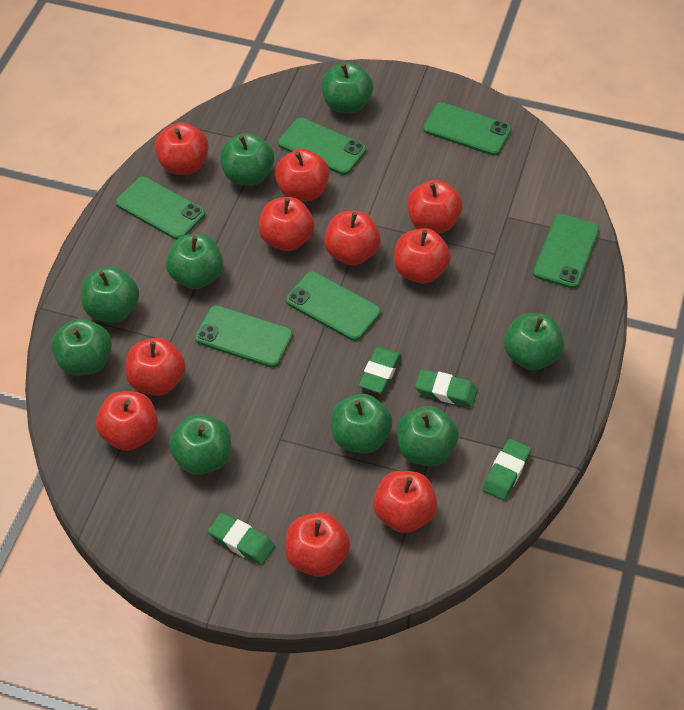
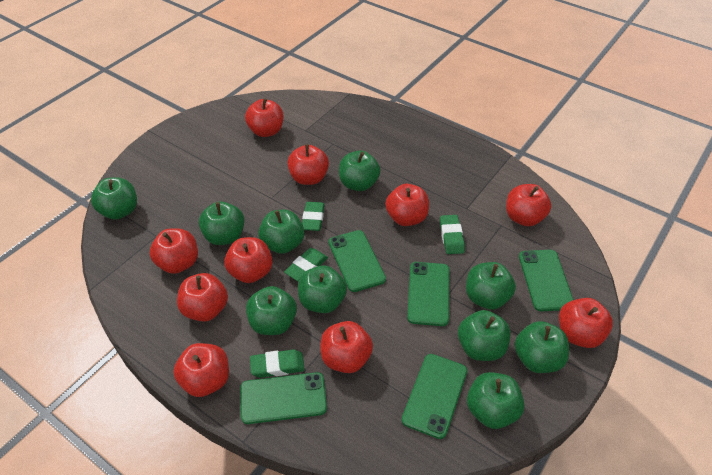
green apple: [51,318,112,376] [81,267,139,323] [166,234,223,289] [169,414,231,475] [220,133,274,186] [322,62,373,113] [331,394,392,454] [397,406,459,466] [504,313,564,370] = 9 -> [91,177,137,220] [199,202,245,245] [246,286,297,335] [258,210,305,254] [298,266,347,313] [339,151,380,191] [458,310,511,361] [466,262,516,310] [467,372,525,429] [515,321,569,373] = 10
green phone: [116,177,205,240] [194,305,293,368] [278,118,366,175] [286,271,381,341] [423,102,511,156] [533,214,599,289] = 6 -> [240,372,327,424] [329,230,386,292] [402,354,467,439] [407,262,449,326] [519,250,574,311] = 5

